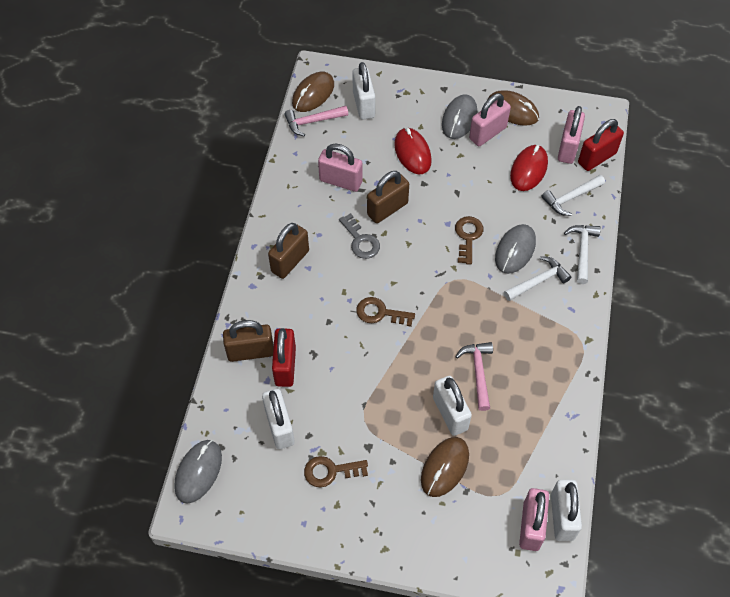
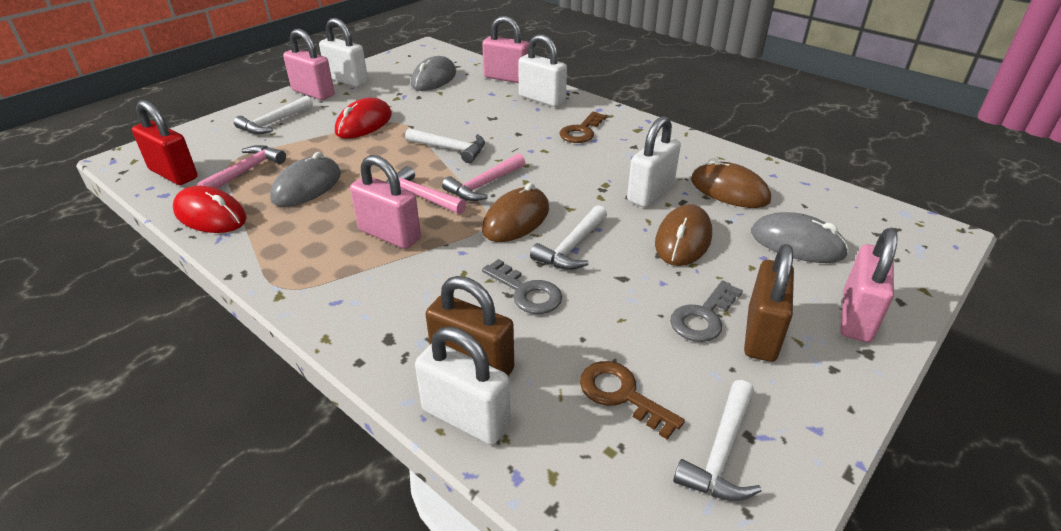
brown key: [304,456,368,487] [356,297,415,327] [455,216,483,265] = 3 -> [559,112,607,143] [580,361,685,440] = 2
brown padlock: [223,320,274,362] [268,223,309,279] [367,171,409,223] = 3 -> [425,276,514,376] [744,244,794,362] = 2
grey key: [339,213,380,259] = 1 -> [482,259,562,314] [670,280,743,342] = 2
pink hammer: [284,106,348,136] [455,342,493,411] = 2 -> [197,145,286,189] [386,166,466,214] [442,153,525,201] = 3
red padlock: [272,328,296,387] [578,119,624,171] = 2 -> [132,100,198,185] = 1
white hammer: [504,256,571,301] [541,175,605,216] [564,225,601,284] = 3 -> [234,96,313,134] [405,128,485,163] [530,205,607,270] [673,380,761,501] = 4

